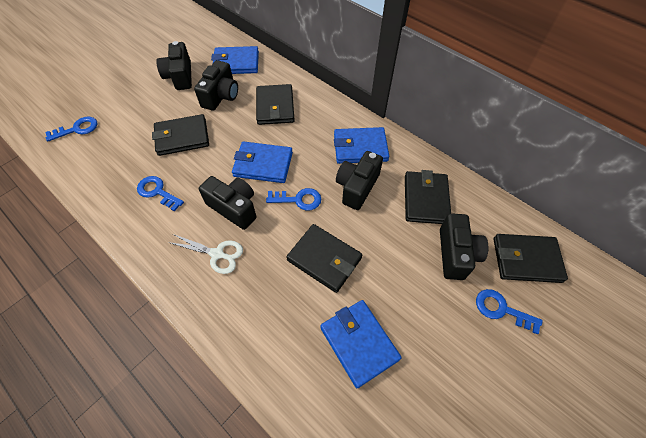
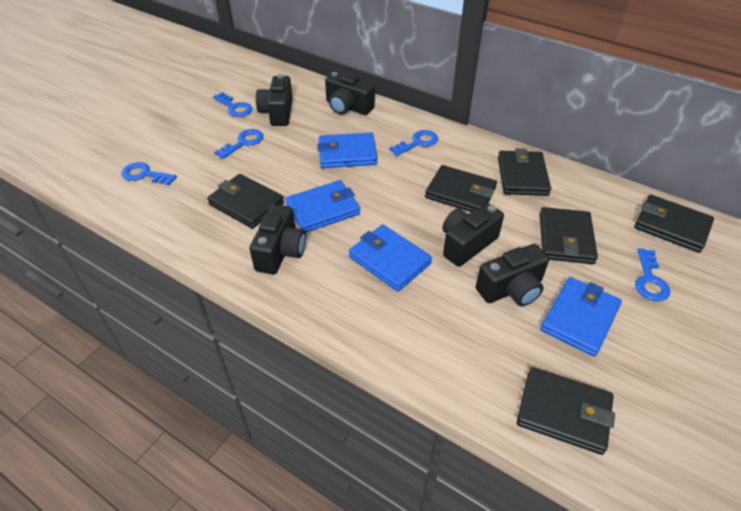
black wallet: [152,114,209,156] [256,84,295,125] [286,224,362,293] [405,170,451,224] [493,234,568,283] = 5 -> [207,174,284,229] [425,165,497,212] [498,148,551,196] [517,367,615,455] [539,207,598,264] [634,195,714,253] = 6
blue key: [45,116,98,141] [137,176,184,211] [266,188,321,211] [476,289,543,334] = 4 -> [122,162,177,185] [213,92,252,117] [214,129,263,159] [389,130,438,156] [635,248,670,301] = 5
white scissors: [168,234,243,274] = 1 -> none = 0

